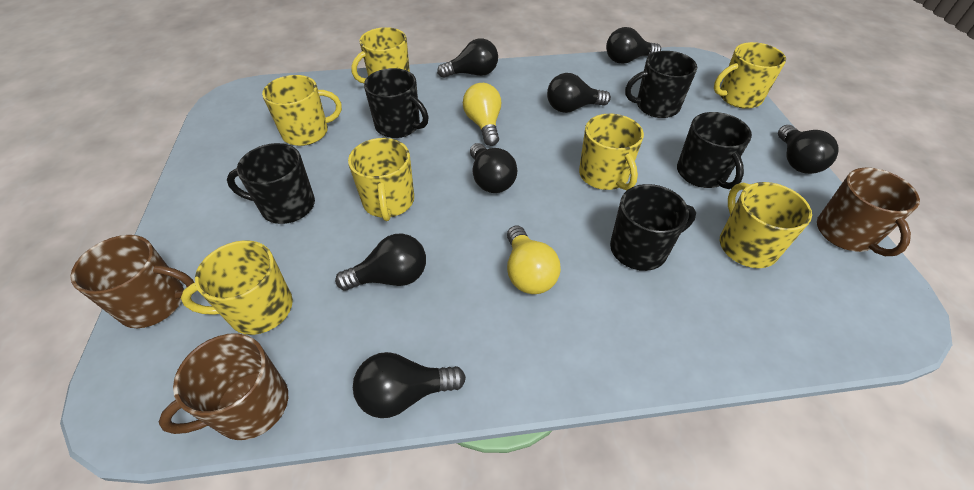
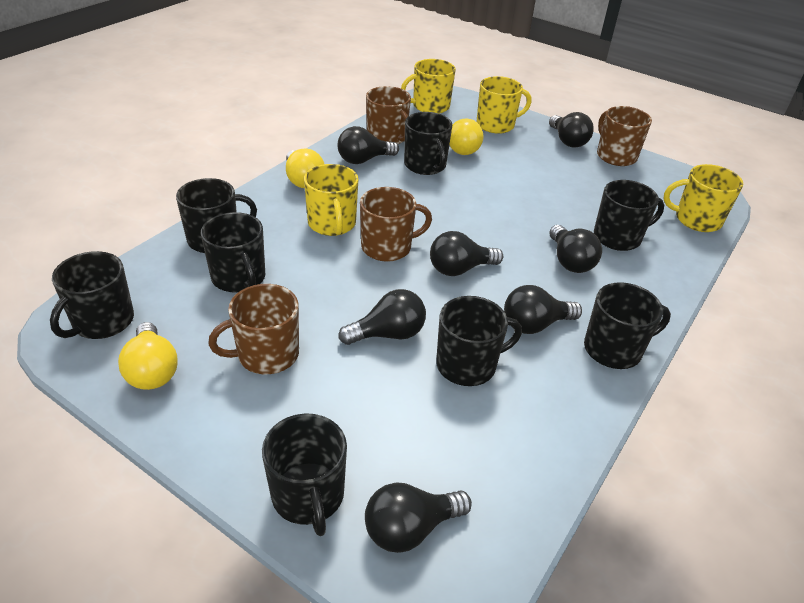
black mug: [227,143,315,224] [364,68,429,138] [610,184,696,271] [625,51,697,118] [677,112,752,189] = 5 -> [50,251,134,339] [176,178,257,253] [201,212,265,293] [262,413,347,536] [404,112,452,175] [436,296,522,386] [584,282,671,369] [594,180,664,251] = 8
brown mug: [70,235,194,328] [159,333,288,440] [817,167,920,256] = 3 -> [208,284,299,374] [360,187,432,262] [366,86,411,144] [597,106,652,166] = 4
yellow light bulb: [463,83,501,146] [507,226,561,294] = 2 -> [118,322,178,390] [286,149,324,188] [449,119,483,155] = 3
yellow mug: [181,240,293,335] [262,75,342,146] [348,138,414,221] [351,27,410,83] [579,114,644,190] [714,42,786,109] [720,182,812,268] = 7 -> [304,164,358,236] [401,59,456,114] [477,76,531,134] [664,164,743,232] = 4

